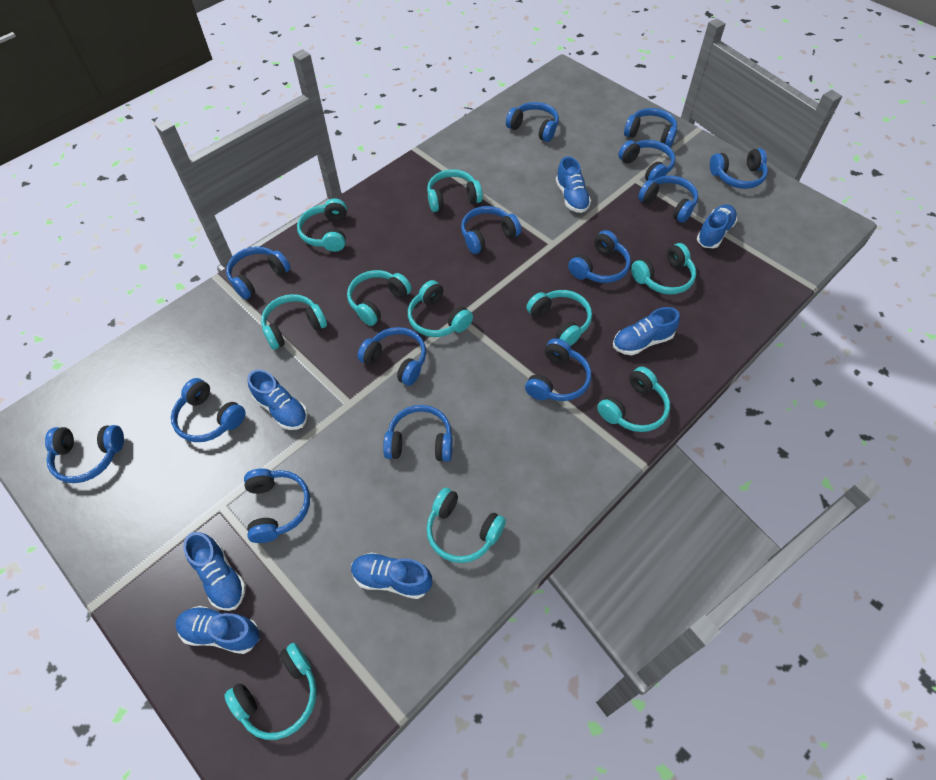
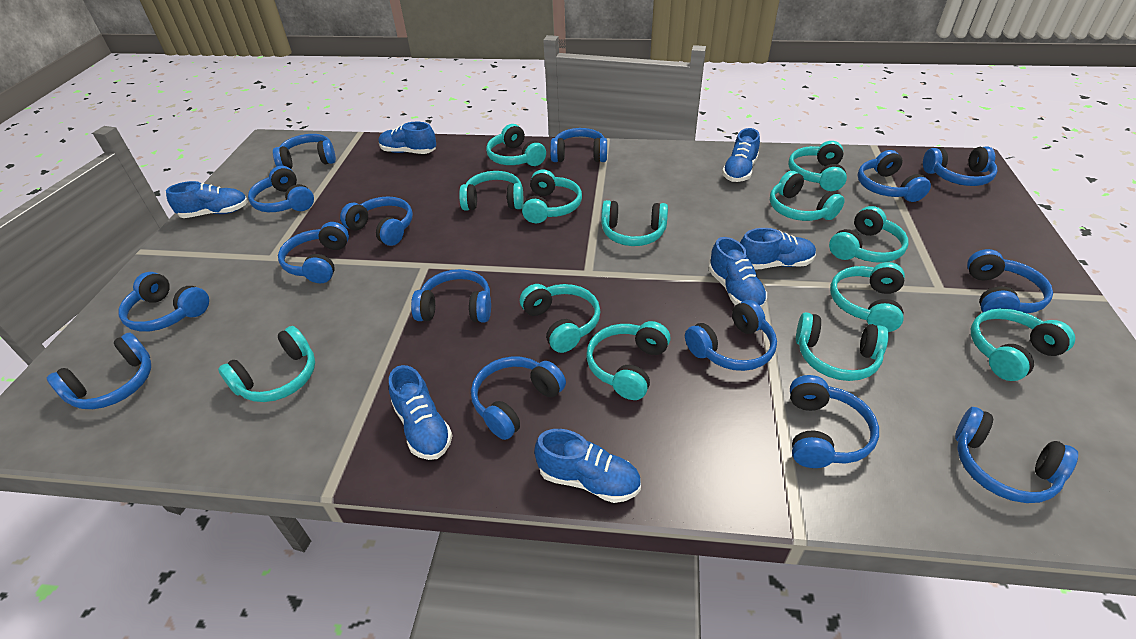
blue headphones: [45,425,124,483] [171,378,245,442] [226,246,291,300] [244,469,310,543] [358,327,426,386] [383,405,453,462] [461,206,521,254] [506,102,559,142] [525,338,591,401] [568,230,631,283] [618,140,675,181] [624,108,677,147] [638,176,698,223] [710,148,768,189] = 14 -> [46,333,151,409] [119,272,209,332] [248,166,314,212] [273,134,336,169] [278,222,349,284] [340,196,413,246] [411,269,491,323] [471,356,566,440] [550,128,607,162] [685,300,777,371] [790,375,879,468] [858,150,931,202] [923,146,998,186] [955,407,1078,503] [967,249,1053,313] = 15
turquoise headphones: [224,643,317,740] [261,294,327,350] [297,198,347,252] [347,270,412,326] [408,280,473,337] [426,488,506,563] [427,169,483,212] [526,290,592,346] [597,367,670,432] [631,243,696,295] = 10 -> [218,326,315,402] [459,171,523,211] [486,124,546,166] [520,284,600,353] [522,169,582,223] [587,321,671,400] [601,200,668,246] [770,171,845,221] [788,141,847,191] [796,312,888,381] [829,206,908,263] [830,262,905,332] [971,308,1075,381] = 13

